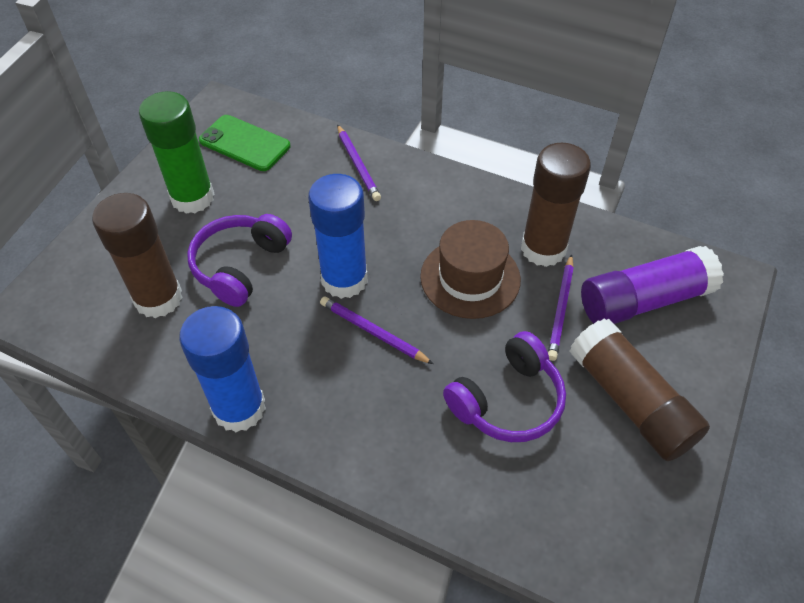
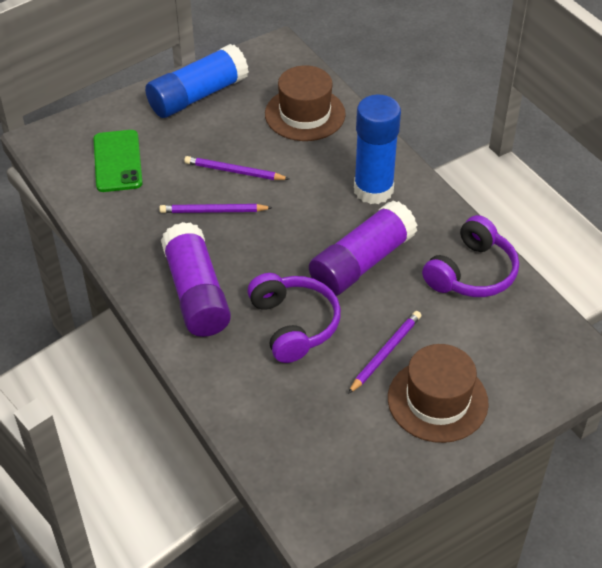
brown glue stick: [92,193,183,318] [521,143,591,267] [570,318,710,461] = 3 -> none = 0
brown hat: [420,220,521,319] = 1 -> [265,65,346,141] [388,344,489,443] = 2
green glue stick: [139,91,214,214] = 1 -> none = 0
purple glue stick: [581,246,724,324] = 1 -> [161,222,231,337] [309,200,417,296] = 2

